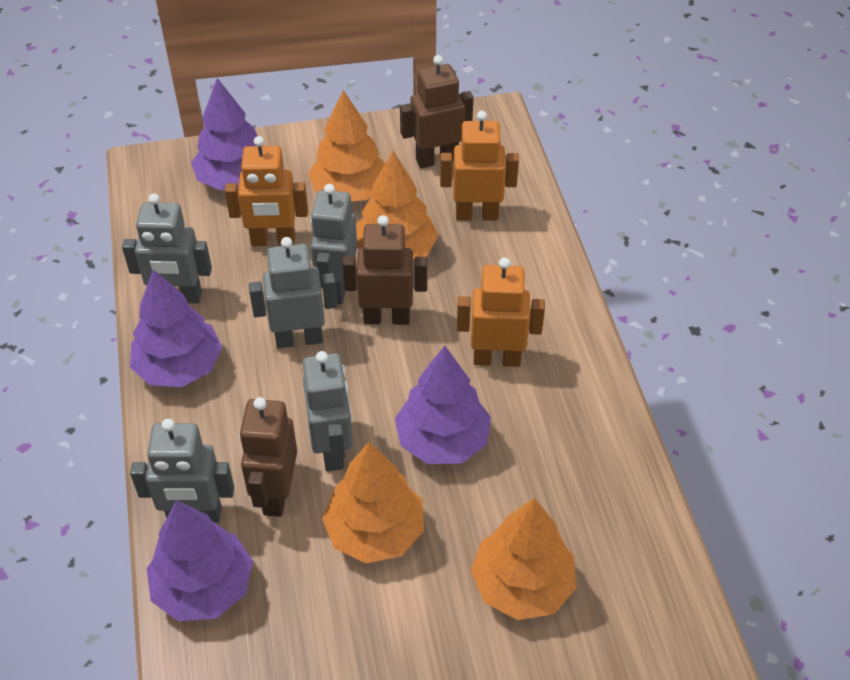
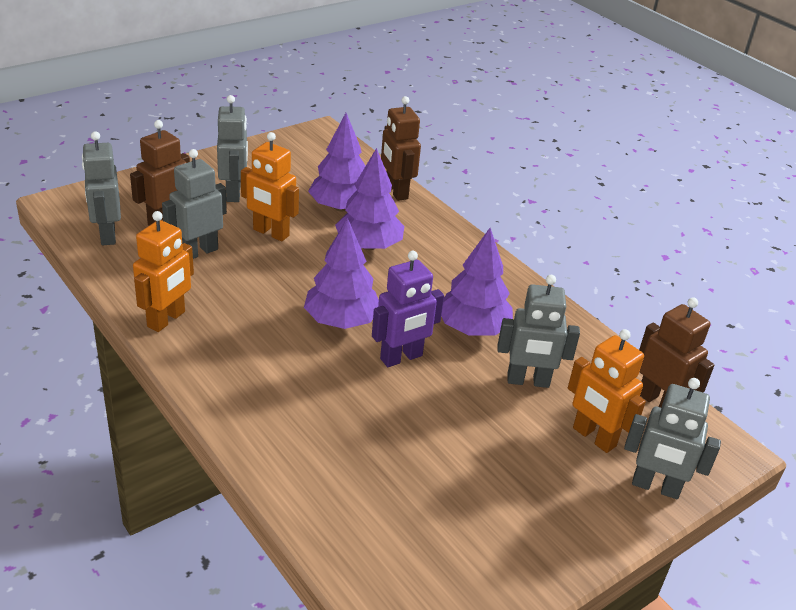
orange tree: [308,90,385,201] [322,441,424,563] [356,151,438,261] [471,498,576,620] = 4 -> none = 0
purple robot: none = 0 -> [372,251,444,367] = 1

